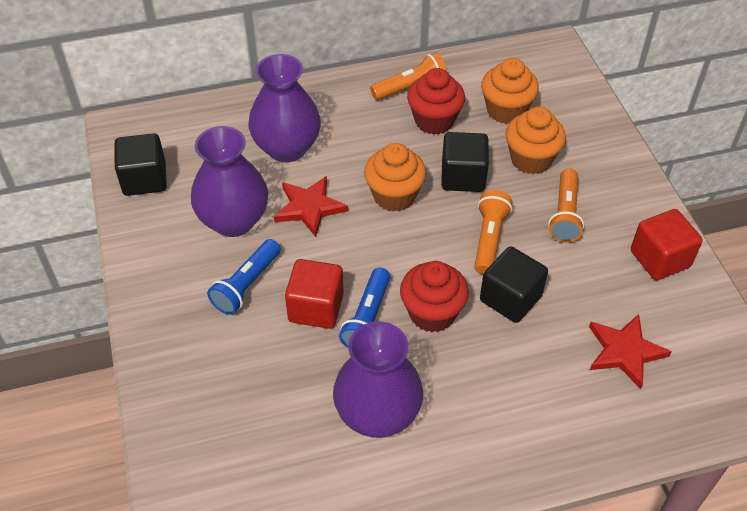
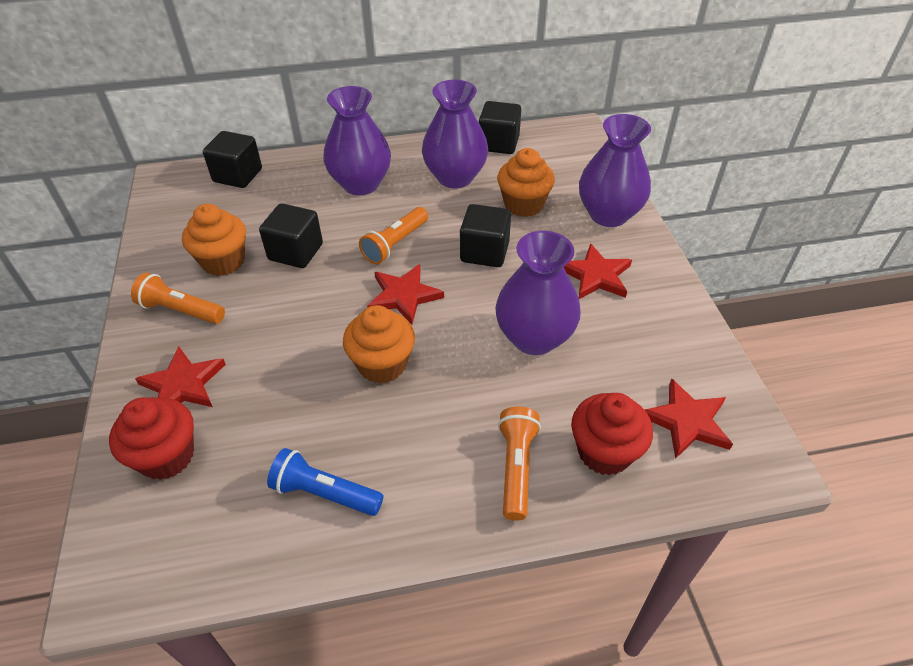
black cube: [115,133,167,196] [441,132,489,192] [480,246,548,323] = 3 -> [203,131,262,188] [259,203,323,268] [460,204,511,267] [479,101,521,154] = 4
blue flashlight: [207,239,281,315] [339,268,390,348] = 2 -> [267,448,384,516] = 1
purple vase: [191,126,268,237] [248,54,321,162] [333,321,423,438] = 3 -> [323,86,391,195] [422,80,488,188] [495,231,581,355] [579,114,651,227] = 4
red cube: [285,259,344,329] [631,209,703,280] = 2 -> none = 0
red star: [274,176,348,237] [589,314,672,389] = 2 -> [135,346,226,407] [367,264,444,325] [564,243,632,299] [645,378,733,459] = 4

